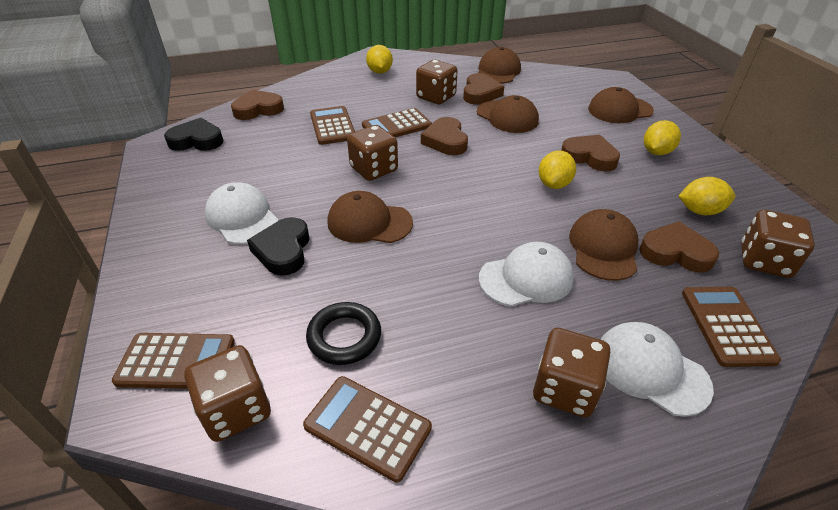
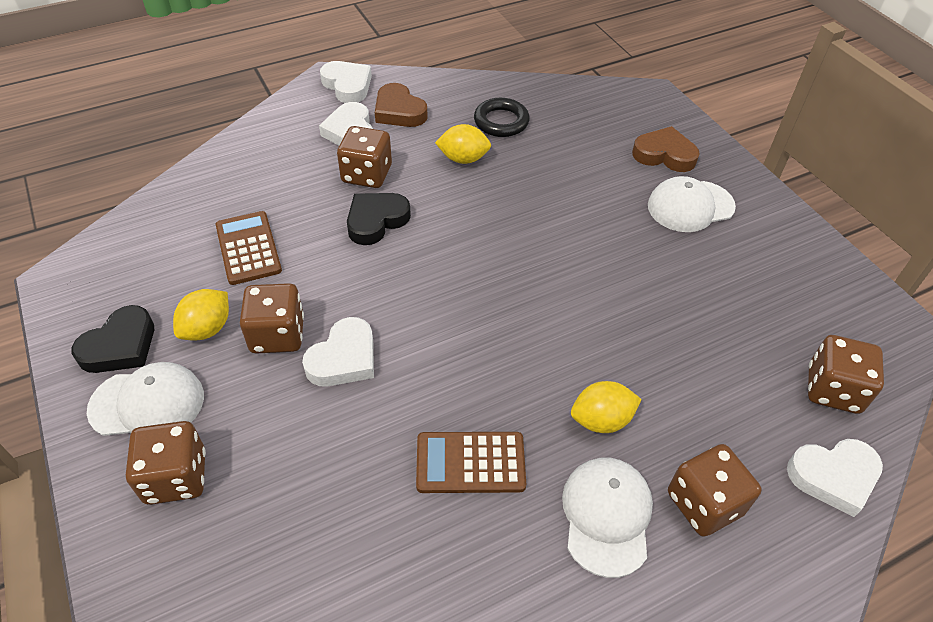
brown calculator: [112,333,235,389] [303,376,432,483] [310,106,355,145] [362,108,432,137] [682,287,781,367] = 5 -> [216,211,282,285] [416,432,526,493] = 2
brown cap: [327,191,413,243] [477,95,539,133] [478,47,521,84] [569,209,638,281] [588,87,654,123] = 5 -> none = 0
brown heart: [231,89,284,120] [421,117,468,155] [463,73,504,105] [561,135,620,171] [639,221,719,272] = 5 -> [375,83,428,127] [632,126,700,172] = 2
white heart: none = 0 -> [302,317,374,387] [319,102,373,145] [320,61,372,103] [787,439,883,517] = 4
yellow lemon: [366,45,393,74] [539,150,576,189] [644,120,681,155] [679,177,735,215] = 4 -> [173,289,229,341] [435,124,491,164] [571,381,642,433] = 3

